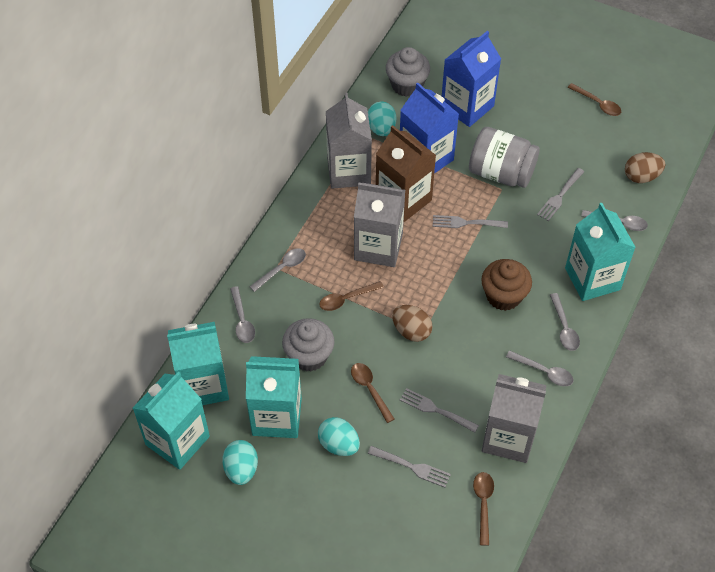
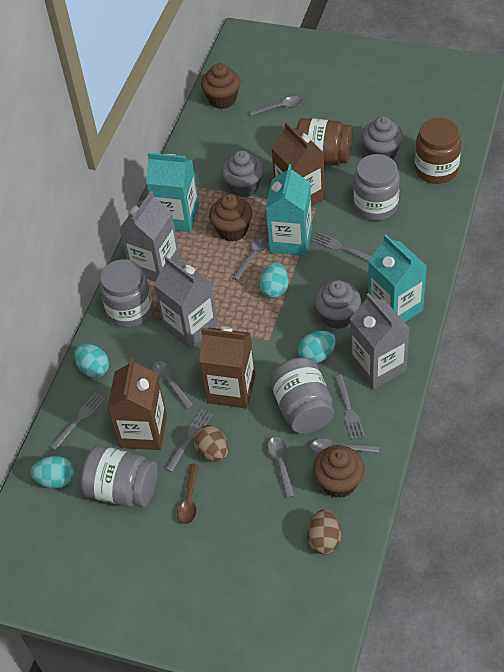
blue carton: [400,83,459,173] [442,31,501,127] = 2 -> none = 0
brown carton: [376,125,436,222] = 1 -> [107,358,167,450] [199,327,255,409] [271,122,325,206] = 3
brown cupcake: [481,259,532,311] = 1 -> [201,63,240,109] [209,194,253,242] [313,445,365,498] = 3
brown jar: none = 0 -> [296,118,353,165] [415,118,462,184] = 2
brown spoon: [319,281,384,311] [351,363,395,423] [473,472,494,546] [567,83,621,116] = 4 -> [177,464,199,524] = 1
grey cupcake: [282,318,334,372] [386,47,430,97] = 2 -> [222,150,264,197] [314,280,361,329] [361,116,403,159] = 3
grey jar: [469,127,540,188] = 1 -> [80,446,157,507] [100,259,153,328] [270,358,334,434] [353,154,400,221] = 4
turquoise carton: [133,371,210,470] [167,322,229,405] [246,356,302,438] [565,203,636,301] = 4 -> [146,153,199,232] [266,164,312,256] [368,235,427,322] = 3
turquoise egg: [222,440,258,485] [318,417,360,456] [368,102,396,136] = 3 -> [31,456,74,488] [74,343,109,378] [259,262,289,299] [298,331,336,364] = 4

